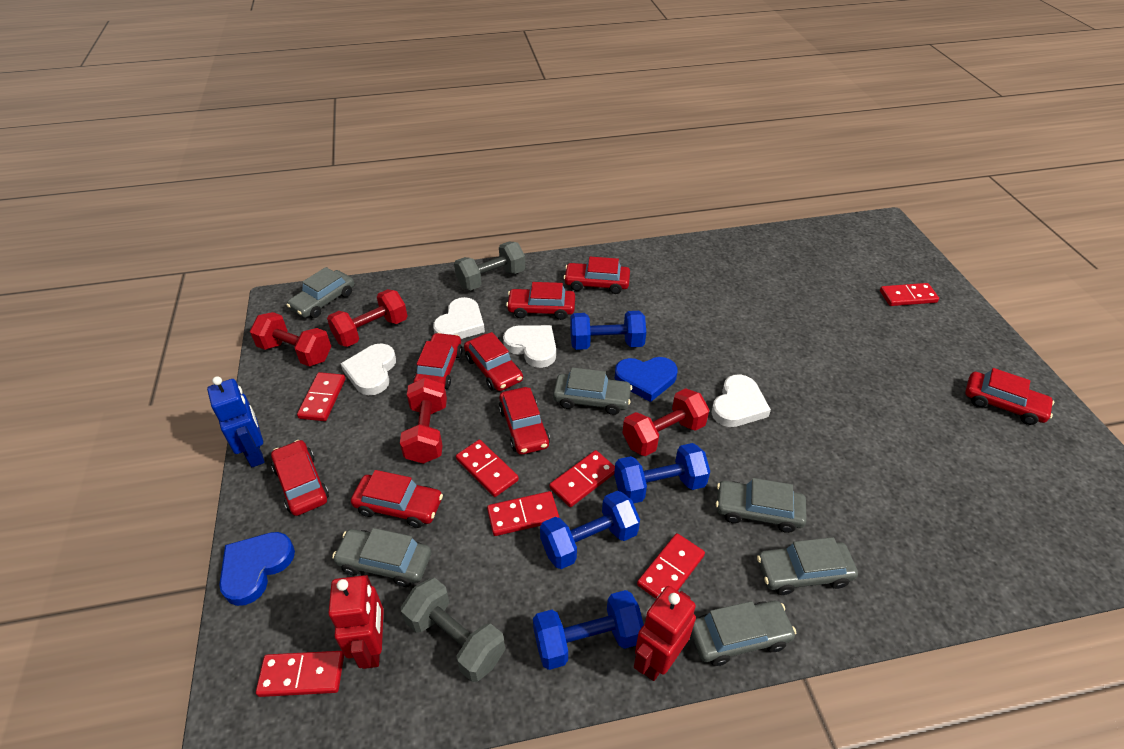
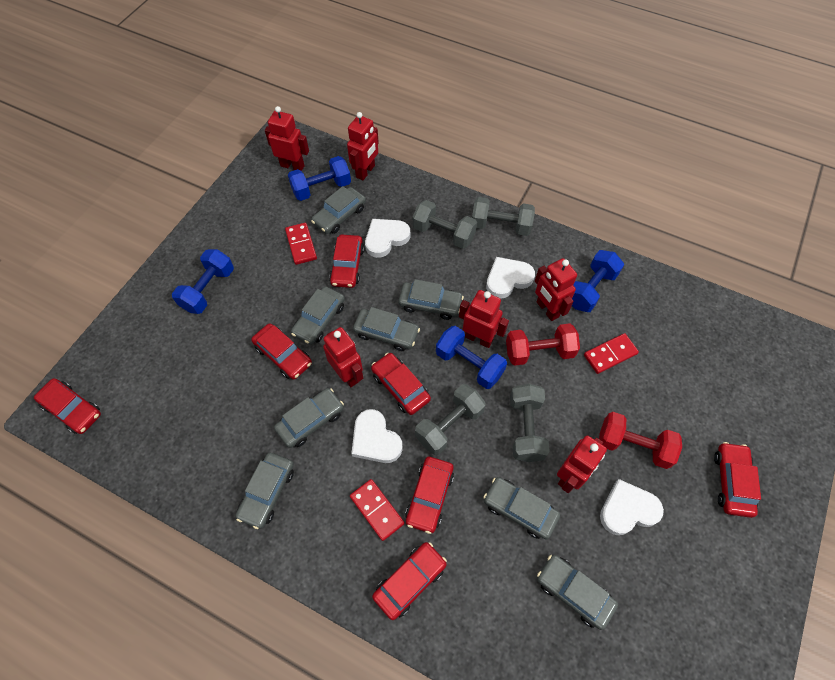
blue heart: [219,532,295,606] [615,357,678,402] = 2 -> none = 0
blue robot: [207,376,265,467] = 1 -> none = 0
grey car: [287,267,354,318] [332,528,431,587] [553,367,632,415] [691,601,796,666] [716,478,807,533] [757,537,858,595] = 6 -> [236,452,294,529] [274,388,344,448] [291,286,345,345] [311,186,366,234] [353,307,420,351] [398,279,464,320] [483,477,560,539] [537,555,618,630] = 8
grey dumbbell: [401,578,505,682] [454,242,525,290] = 2 -> [412,200,477,249] [415,384,486,455] [472,197,535,236] [510,384,550,462] = 4
red car: [271,440,329,516] [351,470,443,528] [414,333,463,389] [464,332,523,391] [499,387,550,455] [506,282,575,320] [564,257,630,294] [965,368,1054,425] = 8 -> [34,378,101,434] [251,324,312,380] [329,235,364,288] [371,353,431,415] [372,542,447,620] [405,457,454,534] [714,442,761,518] = 7
red domino: [256,651,344,697] [297,372,345,421] [456,440,519,497] [487,491,559,536] [549,450,615,507] [637,533,705,599] [880,283,939,306] = 7 -> [285,223,317,265] [350,479,404,541] [584,333,639,374] = 3
red dumbbell: [250,312,331,367] [327,289,407,347] [400,377,447,464] [623,388,709,456] = 4 -> [506,323,580,366] [599,412,682,469] = 2
red robot: [328,575,384,669] [634,586,696,681] = 2 -> [265,106,309,171] [323,327,363,387] [347,112,379,180] [459,290,509,348] [535,258,577,321] [557,435,607,493] = 6

